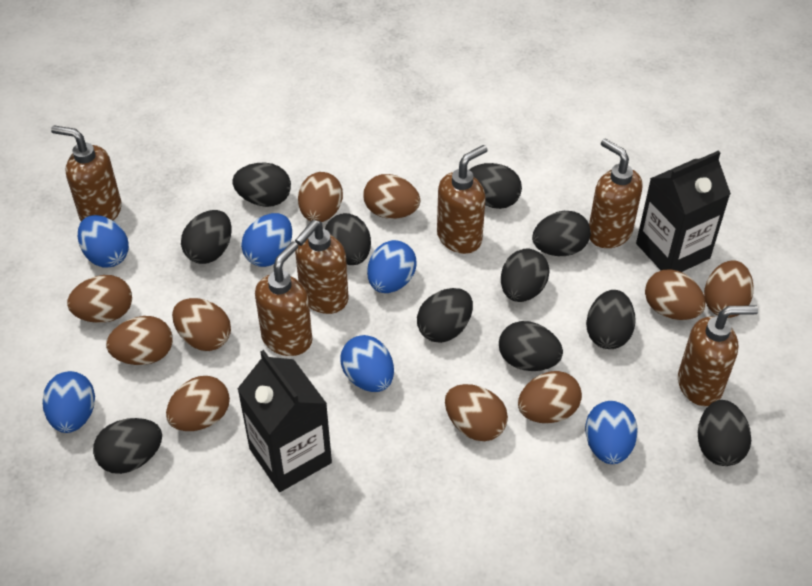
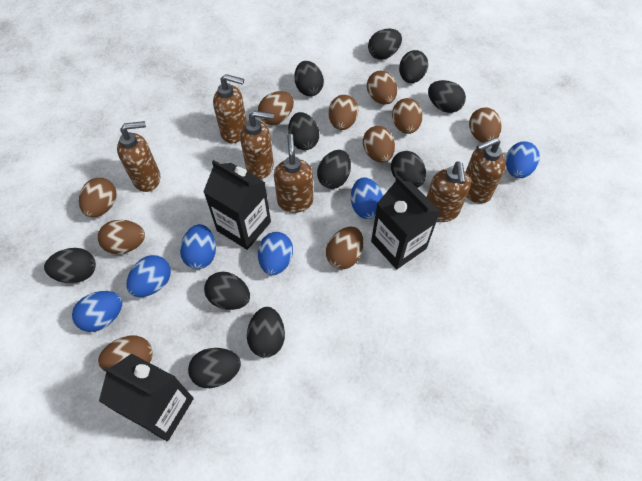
black carton: [237,350,332,492] [636,150,731,272] = 2 -> [99,354,194,441] [203,160,271,250] [371,176,441,270] = 3

